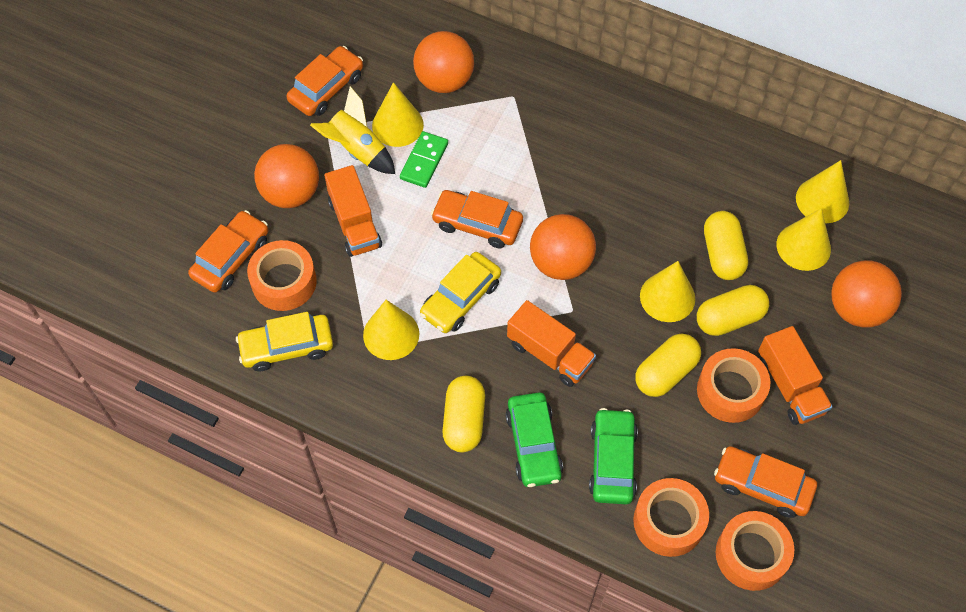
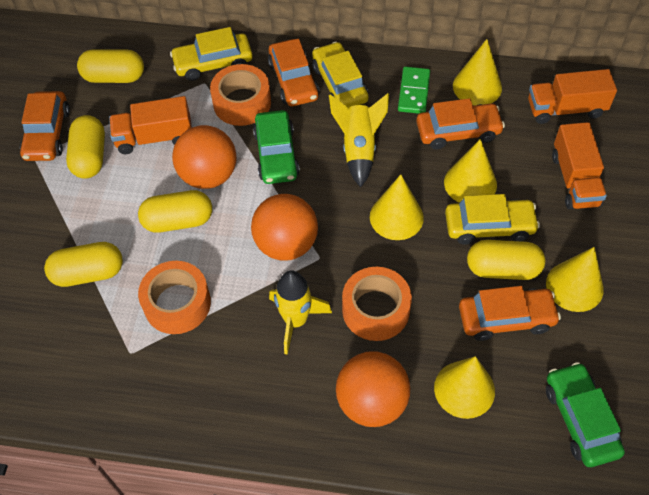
orange ball: [254,144,319,208] [413,31,474,93] [530,214,596,280] [831,260,902,327] = 4 -> [172,125,236,189] [251,194,318,260] [336,351,410,427] = 3
orange tape: [247,240,317,311] [633,478,709,557] [697,348,770,423] [716,511,794,591] = 4 -> [138,261,211,334] [210,64,271,126] [342,267,412,341] = 3
yellow capsule: [442,376,485,453] [635,333,701,397] [697,285,769,336] [704,211,748,280] = 4 -> [44,242,123,287] [66,115,105,179] [77,49,144,83] [138,190,212,233] [467,240,545,280] = 5
yellow car: [236,312,333,371] [420,252,501,333] = 2 -> [170,27,253,81] [312,42,368,108] [445,194,540,245] = 3
yellow rocket: [310,86,395,174] = 1 -> [269,270,332,355] [329,93,389,187] = 2

